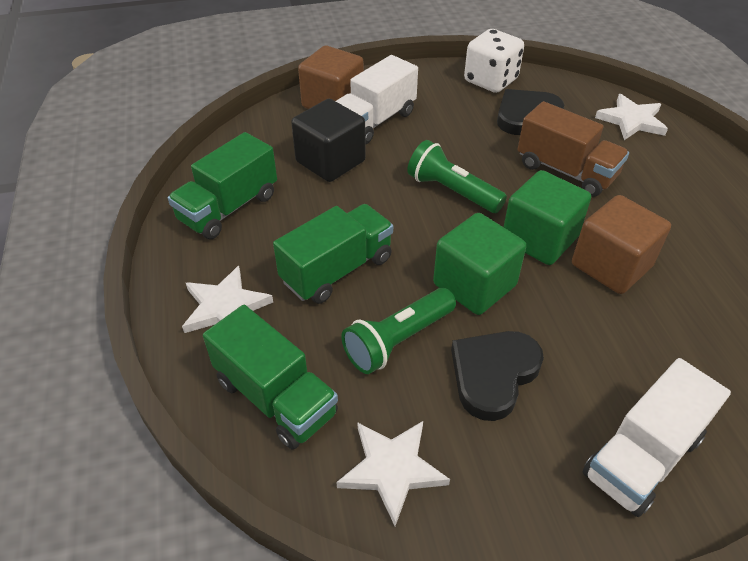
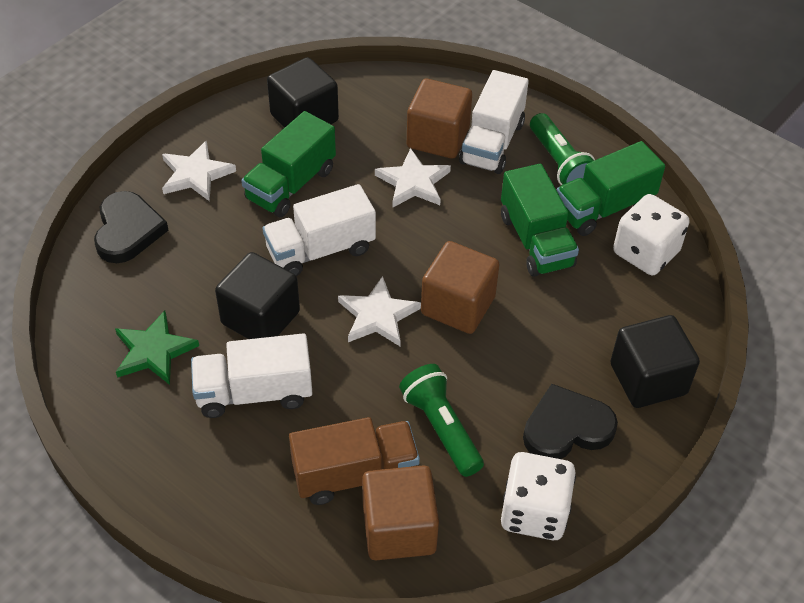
black cube: [291,99,366,182] = 1 -> [215,252,300,339] [267,57,339,128] [610,315,700,408] = 3
brown cube: [298,46,364,109] [572,195,671,294] = 2 -> [362,465,439,560] [407,79,472,159] [421,241,500,334] = 3
green cube: [433,213,526,315] [504,170,591,265] = 2 -> none = 0
green star: none = 0 -> [115,311,199,385] = 1
white dice: [464,29,524,93] = 1 -> [501,452,576,540] [613,194,689,275] = 2
white truck: [336,55,418,144] [583,358,731,517] = 2 -> [191,333,312,418] [263,184,376,276] [459,70,529,174] = 3

